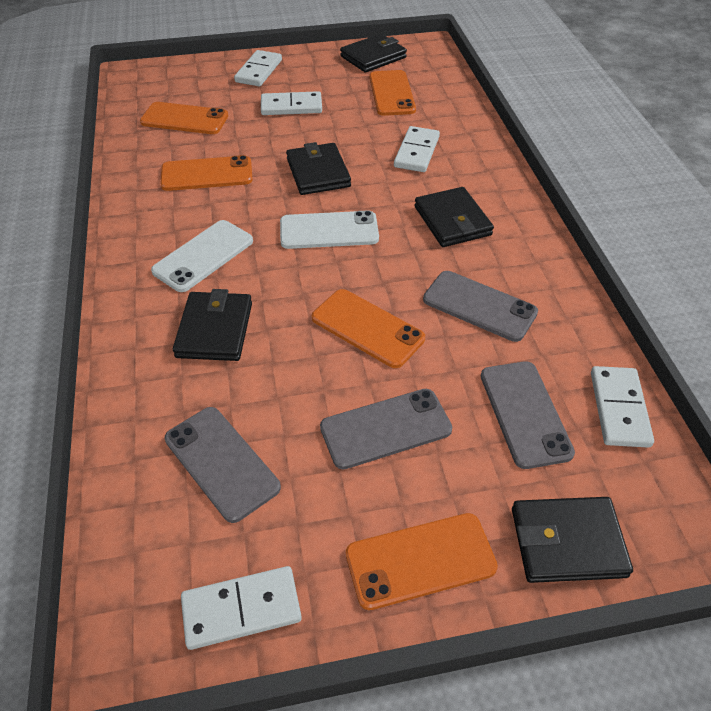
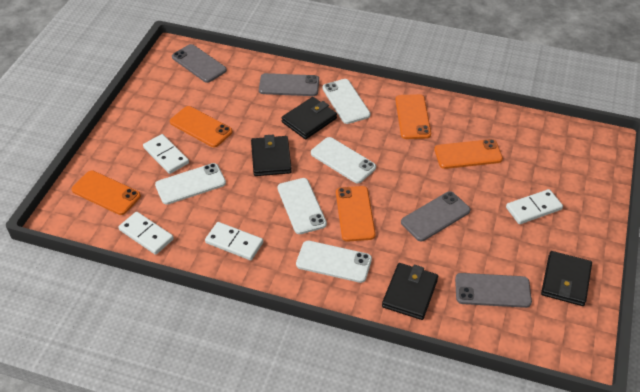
black wallet: [173,289,252,361] [286,142,351,195] [340,34,407,73] [414,187,494,247] [512,497,633,583] = 5 -> [251,135,292,176] [281,97,337,139] [382,263,438,320] [541,251,592,306] = 4
white domino: [181,566,302,650] [234,50,282,86] [261,91,322,115] [394,126,440,172] [591,366,654,448] = 5 -> [118,212,174,255] [143,134,189,174] [205,222,263,260] [506,189,563,224] = 4
white phone: [151,220,253,292] [280,210,379,249] = 2 -> [155,163,226,205] [277,178,327,234] [296,241,372,283] [311,137,376,183] [323,79,370,124] = 5

